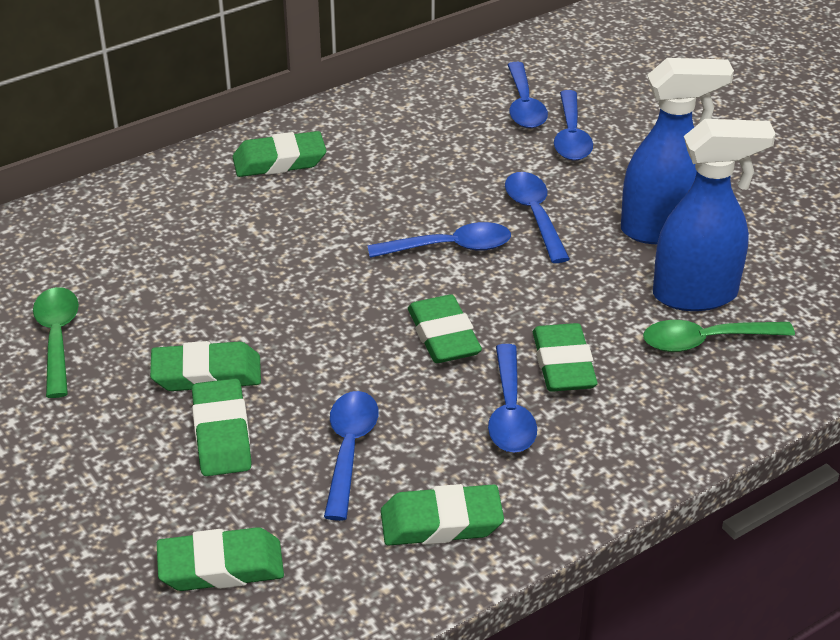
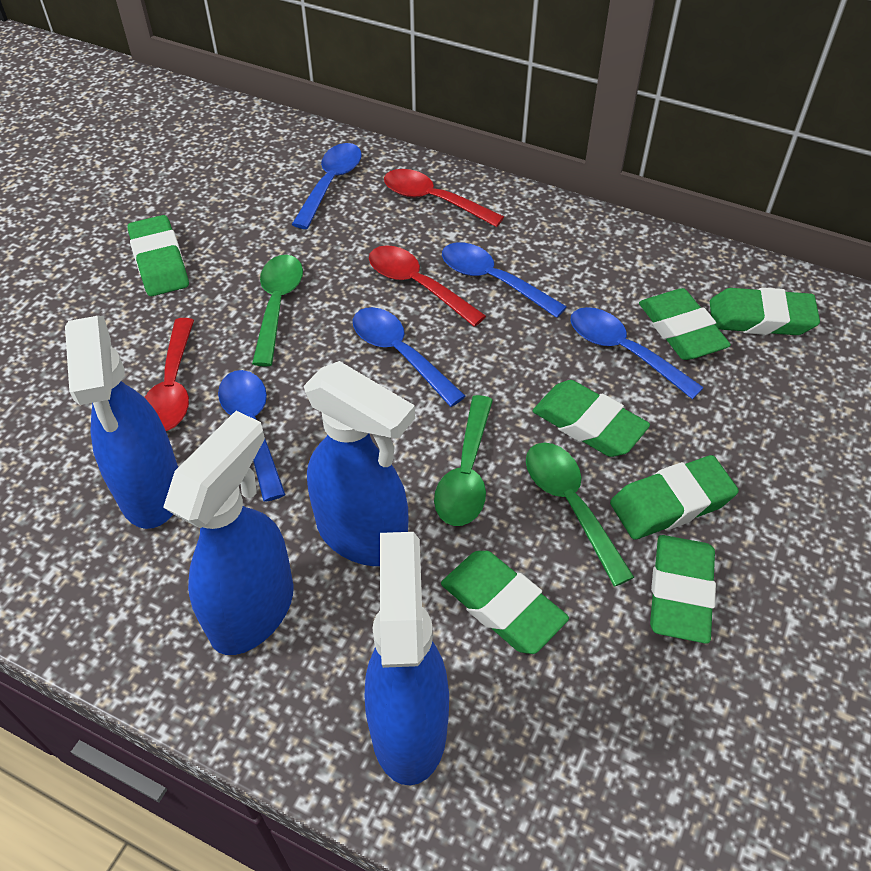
blue spoon: [324,391,379,521] [367,222,511,258] [488,344,537,453] [505,172,570,263] [507,62,548,128] [554,90,593,161] = 6 -> [218,370,286,502] [292,143,362,229] [353,307,465,407] [442,242,567,318] [571,307,704,399] = 5
blue spray bottle: [621,58,734,244] [653,119,776,311] = 2 -> [65,316,178,529] [163,411,294,655] [304,361,415,566] [365,532,449,785] = 4
green spoon: [33,287,79,398] [643,320,795,352] = 2 -> [252,255,303,367] [434,395,493,526] [526,442,634,587] = 3
red spoon: none = 0 -> [144,318,194,431] [369,245,486,327] [384,169,504,227] = 3

